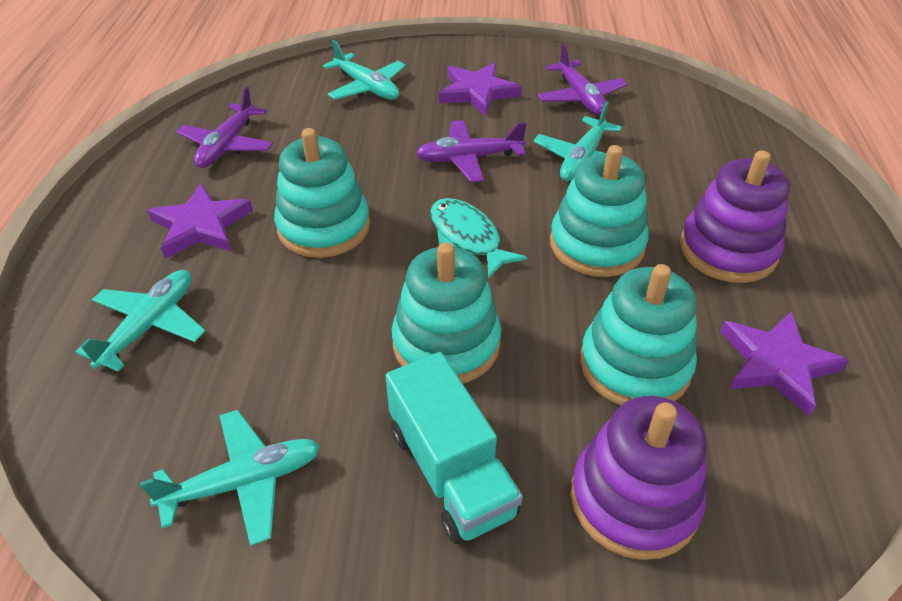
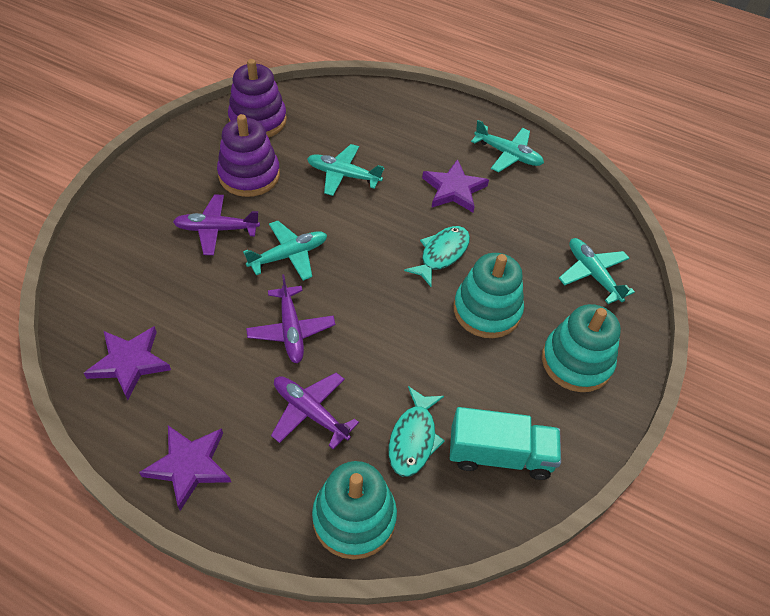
turquoise fish: [430,198,527,278] = 1 -> [389,386,445,477] [404,226,470,287] = 2
turquoise stacking toy: [274,128,370,258] [392,242,501,383] [550,145,649,277] [580,264,697,405] = 4 -> [312,461,397,560] [454,253,524,338] [542,304,621,392] = 3

